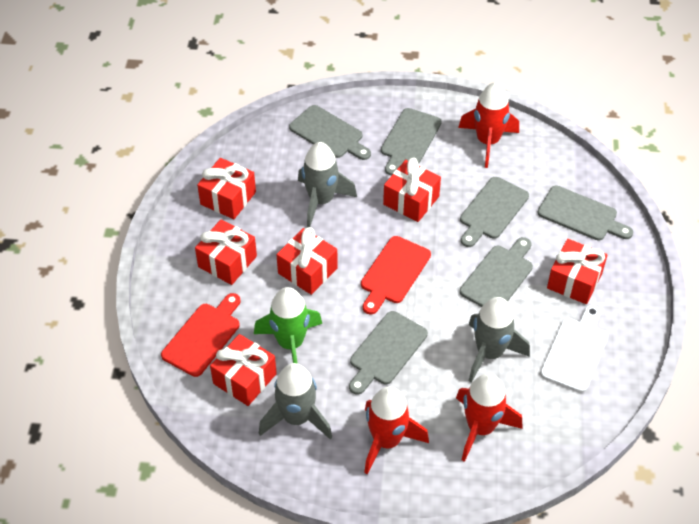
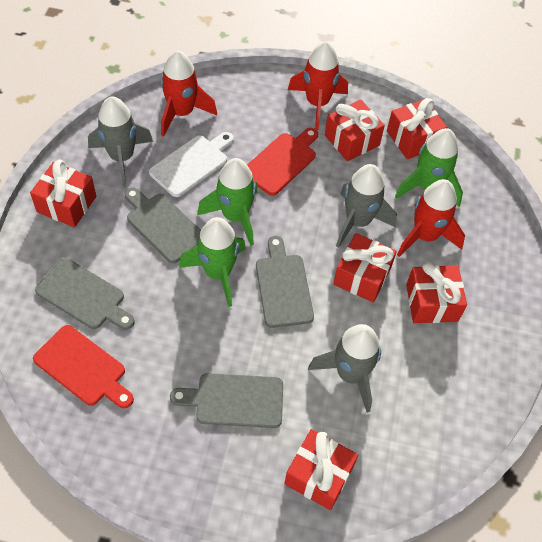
green rocket: [254,287,322,364] = 1 -> [179,217,246,307] [197,158,258,246] [395,128,463,207] = 3
grey cutting board: [289,105,371,160] [349,311,428,395] [381,108,442,175] [460,177,529,247] [460,237,533,307] [537,186,633,241] = 6 -> [35,258,135,330] [124,187,201,263] [170,373,283,428] [256,236,314,328] = 4

